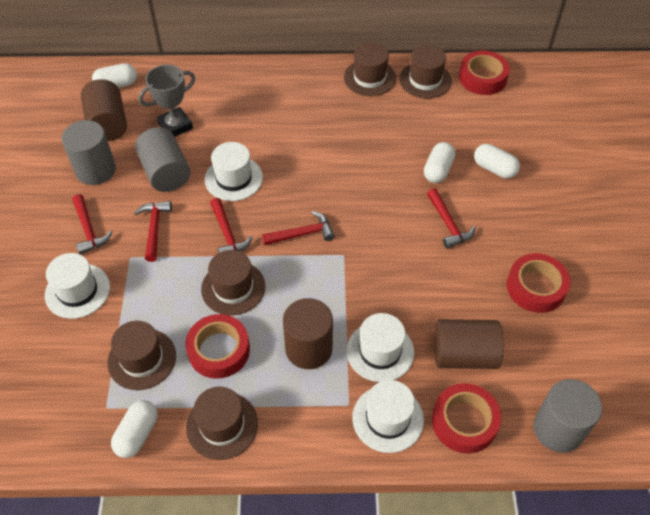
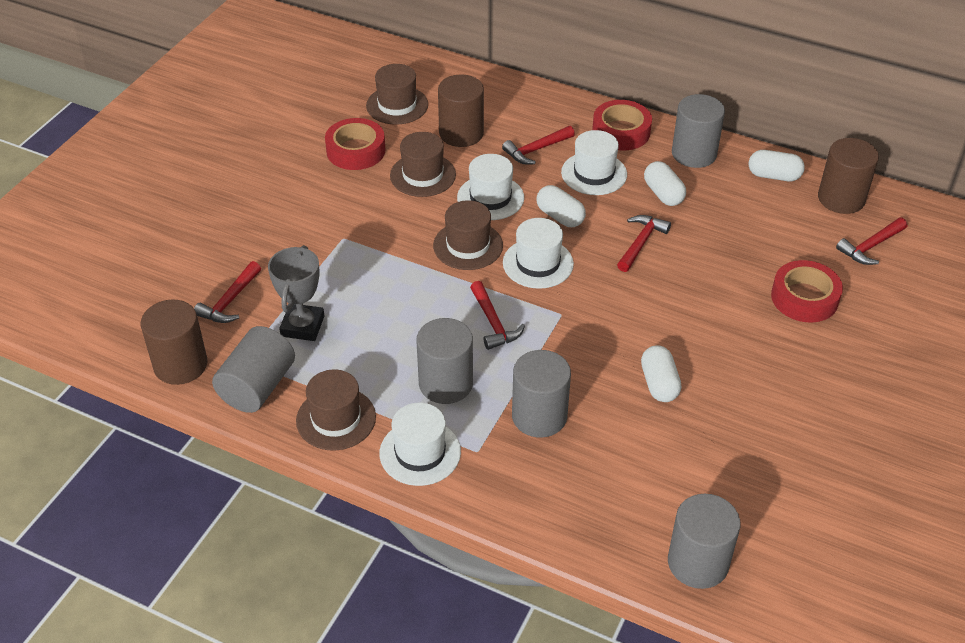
brown hat: [107,321,176,390] [186,387,258,460] [201,250,265,315] [344,43,396,96] [399,45,452,99] = 5 -> [296,369,376,450] [366,64,428,124] [390,132,456,197] [433,200,503,270] = 4
grey cylinder: [62,120,116,185] [135,127,190,192] [533,379,602,453] = 3 -> [212,326,295,413] [416,318,473,404] [512,350,571,437] [668,494,741,589] [672,94,725,168] = 5
red tape: [185,314,250,379] [432,383,501,454] [459,50,510,95] [507,253,570,313] = 4 -> [325,118,386,170] [592,100,652,150] [771,260,843,323] = 3

